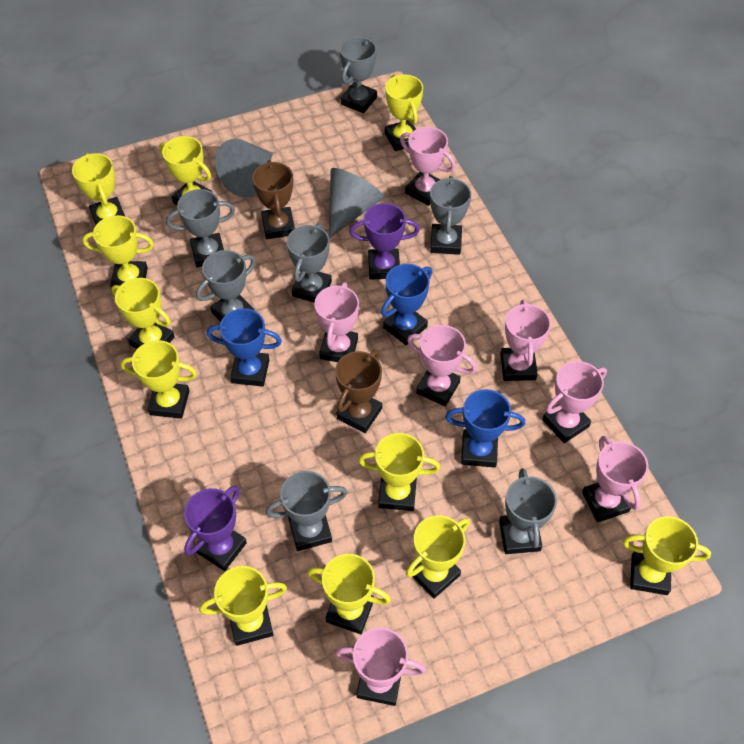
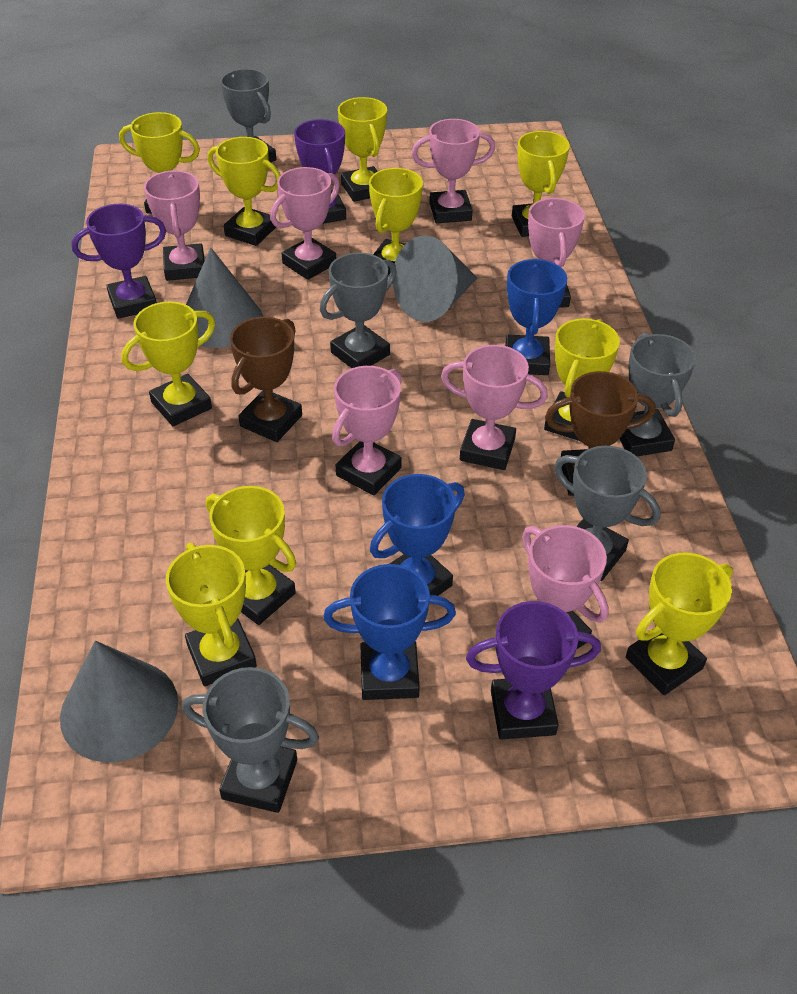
grey cone: [215,139,273,197] [329,168,384,238] = 2 -> [60,641,178,763] [186,247,263,348] [393,235,477,322] = 3
grey trophy: [166,189,235,267] [196,250,256,322] [265,471,347,551] [287,223,332,303] [340,37,377,113] [430,176,471,255] [499,468,557,554] = 7 -> [182,667,319,813] [221,69,276,162] [320,252,397,368] [554,446,661,581] [619,333,696,456] = 5
purple trophy: [184,485,247,571] [349,203,420,280] = 2 -> [72,204,166,319] [294,119,346,224] [466,601,601,739] = 3
yellow trophy: [72,153,125,225] [82,215,154,287] [111,278,175,349] [121,340,197,419] [159,136,212,205] [199,566,287,646] [307,554,391,634] [358,433,440,511] [385,74,423,151] [406,515,470,598] [623,516,711,595] = 11 -> [119,112,200,214] [121,302,215,426] [166,542,257,686] [206,486,296,625] [207,137,280,246] [338,97,387,202] [369,168,423,275] [512,131,570,237] [544,318,620,441] [626,552,733,695] = 10

